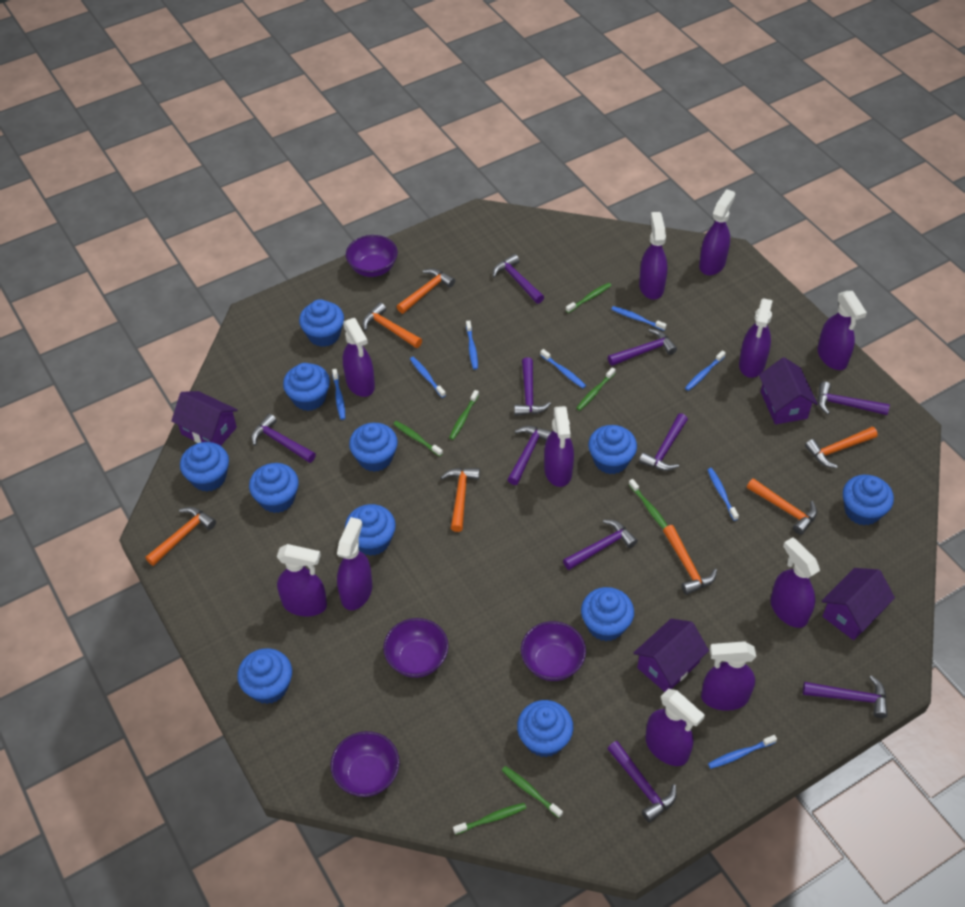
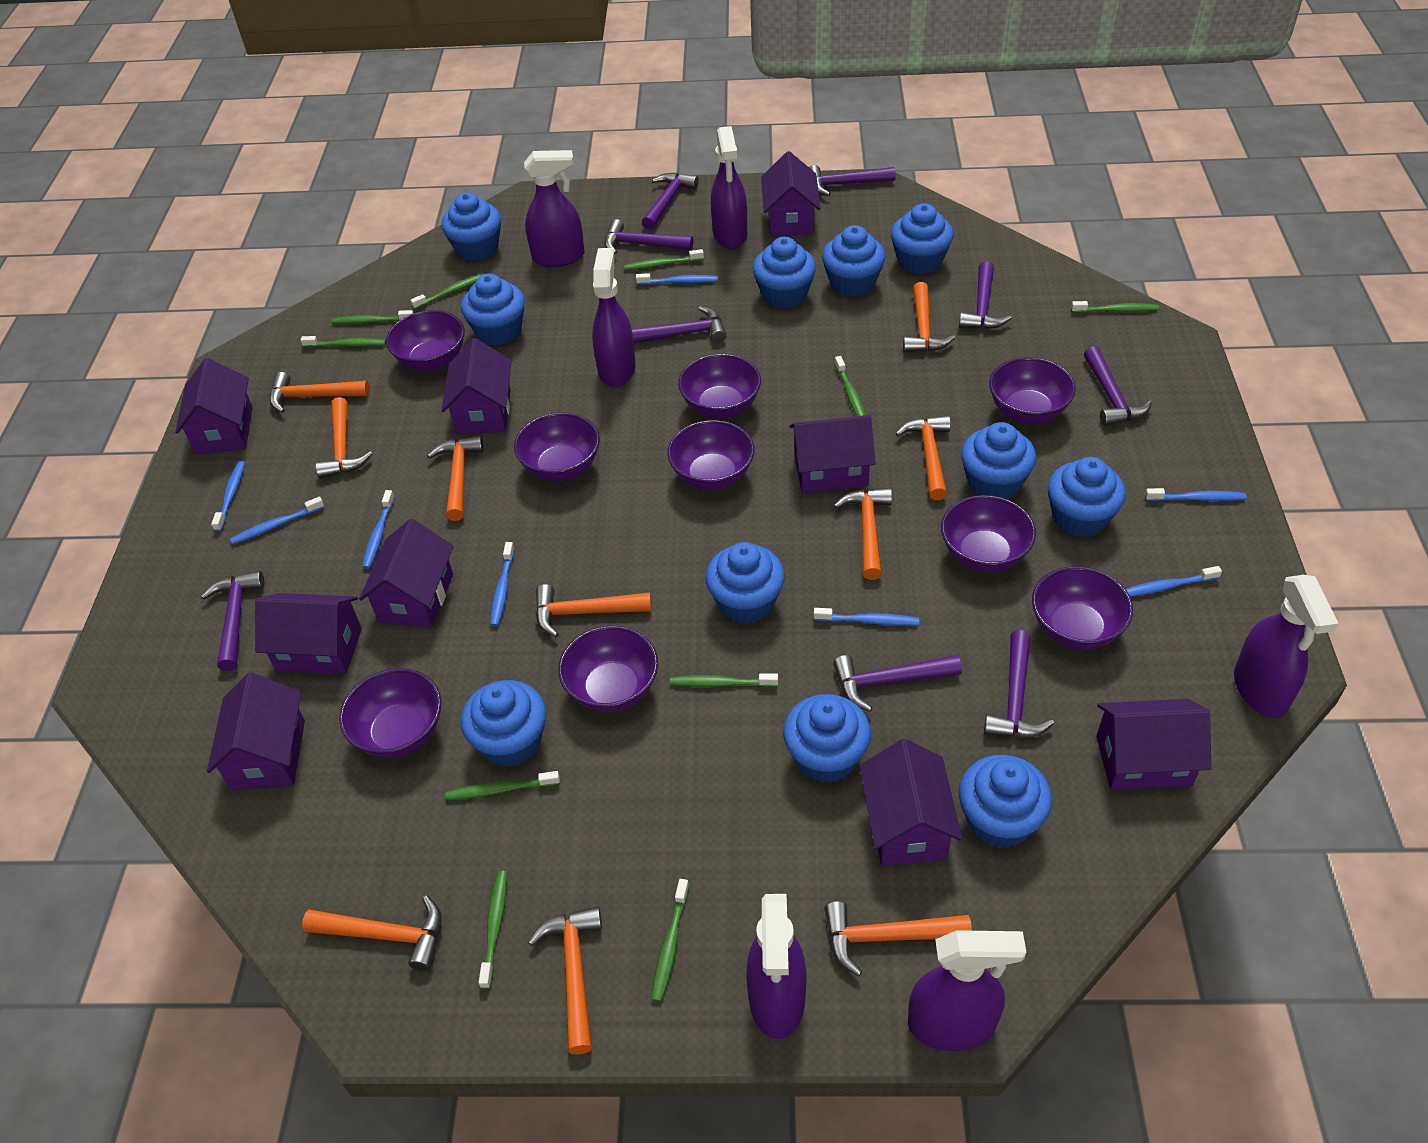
green toothbrush: [393,421,443,457] [449,390,479,440] [453,803,526,835] [502,766,563,818] [566,283,612,313] [576,367,616,411] [629,479,668,529] = 7 -> [301,336,386,348] [332,310,413,324] [411,273,484,309] [445,771,560,800] [478,871,507,989] [624,249,704,270] [651,879,689,1002] [670,673,778,687] [835,356,866,416] [1071,301,1159,313] = 10
orange hammer: [145,507,216,566] [362,302,422,348] [397,268,455,314] [440,468,480,532] [663,525,717,595] [747,478,817,535] [805,427,878,468] = 7 -> [270,372,370,413] [302,895,442,971] [315,397,372,479] [427,435,484,521] [528,906,602,1055] [536,584,652,637] [824,901,972,976] [834,488,892,580] [895,415,951,500] [903,282,955,353] = 10
purple bowl: [331,731,400,797] [346,235,398,277] [383,618,449,678] [521,621,586,681] = 4 -> [339,668,442,758] [386,310,465,371] [514,412,600,481] [558,626,658,712] [667,420,754,490] [678,354,761,419] [941,495,1036,572] [989,357,1076,424] [1032,566,1133,650] = 9
purple hammer: [251,414,316,463] [493,254,544,304] [507,426,552,485] [514,357,551,416] [563,520,638,570] [607,741,677,823] [608,329,677,366] [639,413,688,471] [803,675,888,718] [818,381,890,415] = 10 -> [201,571,265,671] [604,219,693,254] [632,306,727,344] [642,173,699,230] [809,165,895,196] [833,655,962,712] [959,261,1012,329] [984,630,1054,737] [1084,346,1152,426] = 9
purple house: [171,391,238,446] [634,619,709,692] [759,357,818,425] [822,568,895,640] = 4 -> [175,358,253,455] [207,672,305,791] [255,593,362,674] [359,519,454,628] [441,338,512,435] [761,151,821,236] [789,415,876,493] [860,739,962,866] [1096,699,1211,790] = 9
purple spray bottle: [277,544,327,616] [337,517,372,610] [343,318,375,397] [544,406,574,487] [639,212,668,300] [645,689,705,766] [699,189,735,275] [701,641,756,711] [739,298,773,378] [770,537,820,628] [817,291,867,370] = 11 -> [524,150,585,267] [592,248,636,387] [711,126,747,249] [746,894,807,1039] [908,930,1026,1051] [1234,575,1339,718] = 6

